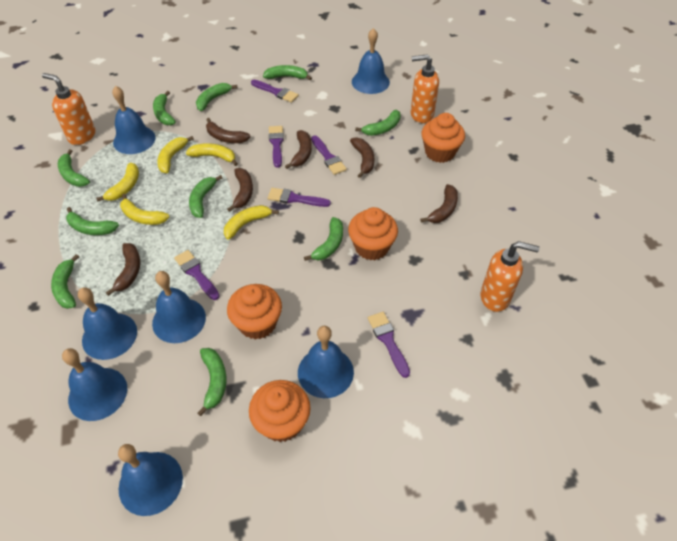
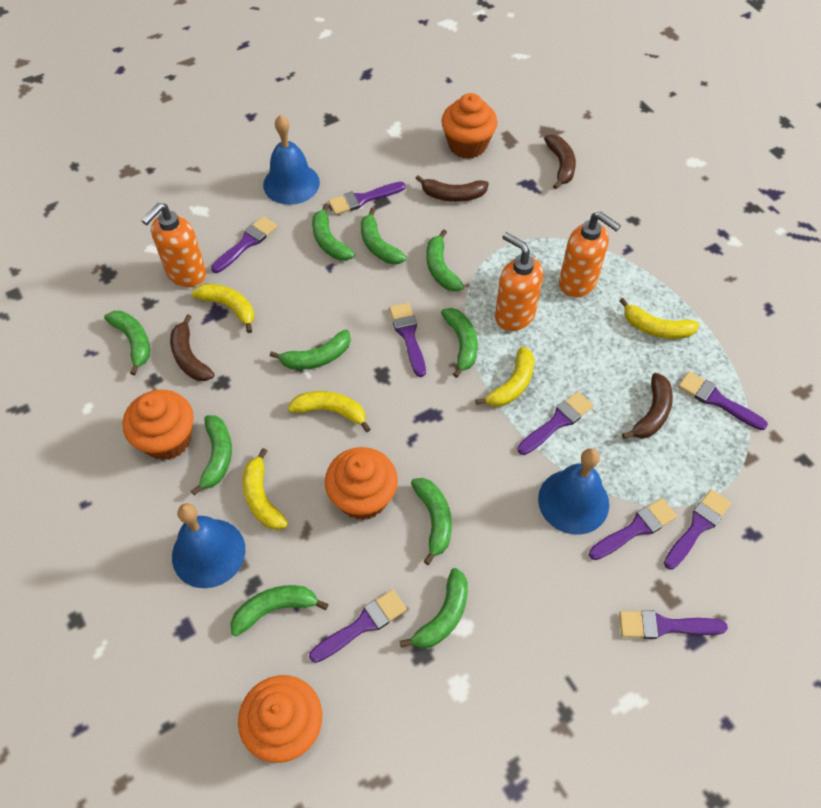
blue bell: [62,348,127,421] [78,287,137,360] [112,86,156,154] [118,444,183,516] [152,271,206,343] [298,326,354,398] [352,28,390,94] = 7 -> [172,503,245,588] [263,115,320,205] [538,448,609,535] = 3
brown banana: [106,243,140,296] [206,118,250,143] [227,168,253,212] [285,130,312,169] [350,137,374,178] [420,184,458,223] = 6 -> [170,314,214,381] [415,175,489,202] [544,135,576,189] [622,373,673,439] = 4
purple brush: [174,250,220,300] [251,80,299,103] [267,188,331,207] [269,126,284,167] [311,135,347,175] [368,312,410,378] = 6 -> [211,216,277,273] [309,589,407,663] [328,182,406,215] [389,303,426,377] [517,391,593,455] [589,498,677,560] [619,610,728,639] [664,489,731,570] [678,371,768,430] = 9

